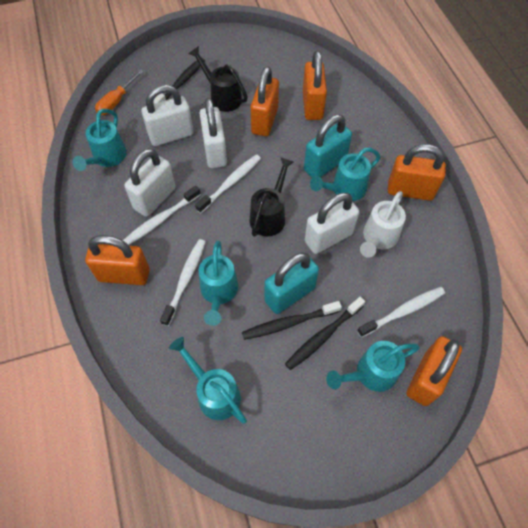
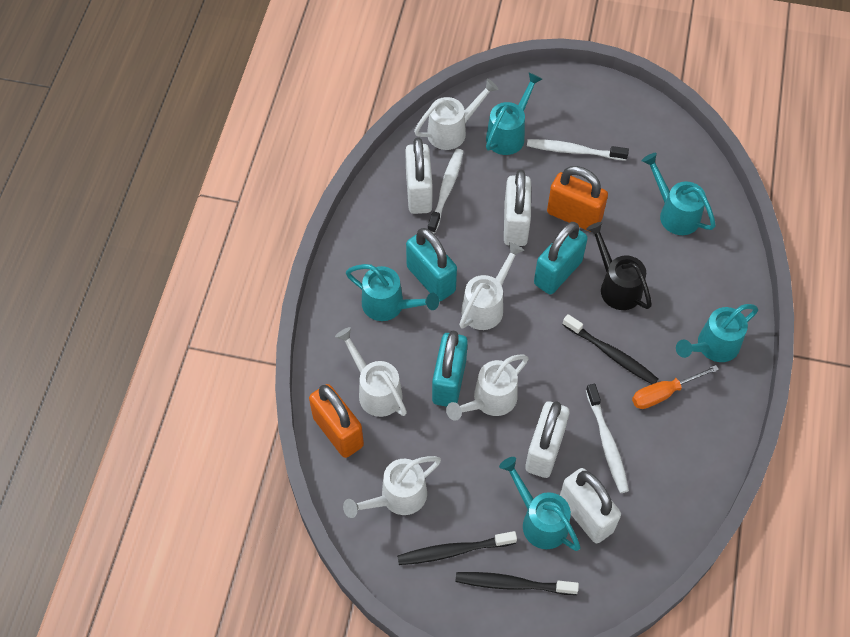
black watering can: [189,46,248,112] [249,157,294,237] = 2 -> [586,222,652,310] = 1
orange padlock: [85,235,150,285] [251,66,279,136] [303,51,327,120] [388,144,446,201] [406,336,462,406] = 5 -> [309,384,364,458] [547,166,608,232] = 2
turquoise padlock: [264,253,319,314] [304,115,352,178] = 2 -> [406,228,457,301] [432,331,468,407] [534,222,588,295] = 3
white toothbrush: [123,186,201,245] [160,239,206,326] [195,154,261,213] [357,287,445,337] = 4 -> [428,149,464,233] [527,139,629,161] [586,384,629,493] = 3
white watering can: [360,191,406,258] = 1 -> [335,327,407,417] [343,456,441,518] [414,79,499,150] [446,355,528,421] [459,242,524,330] = 5

